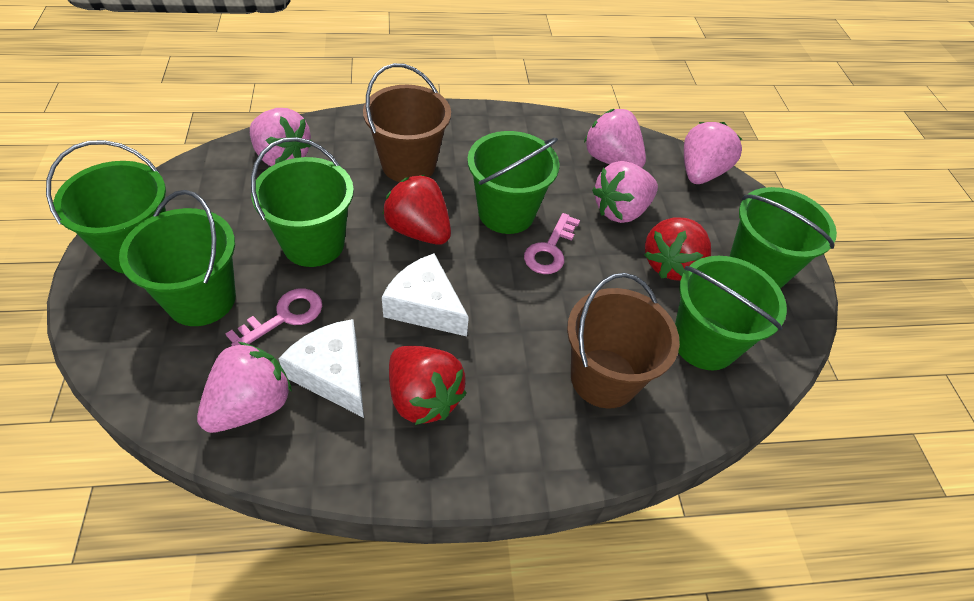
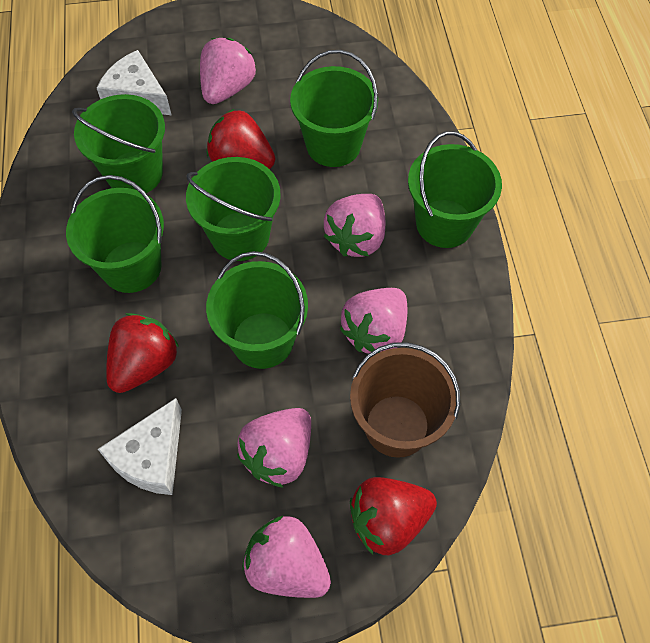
brown bucket: [363,63,451,182] [567,273,680,409] = 2 -> [350,342,460,458] = 1
pink key: [225,288,322,346] [524,213,580,274] = 2 -> none = 0

